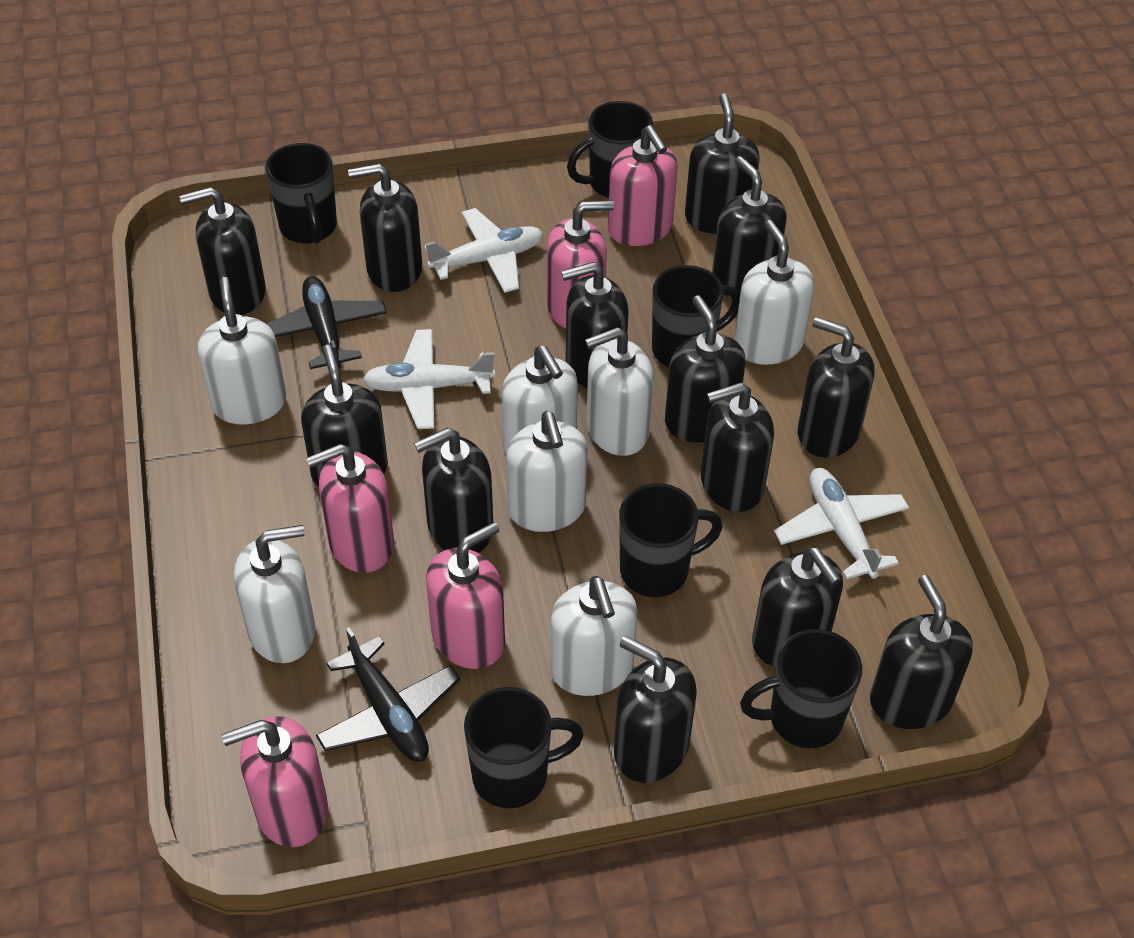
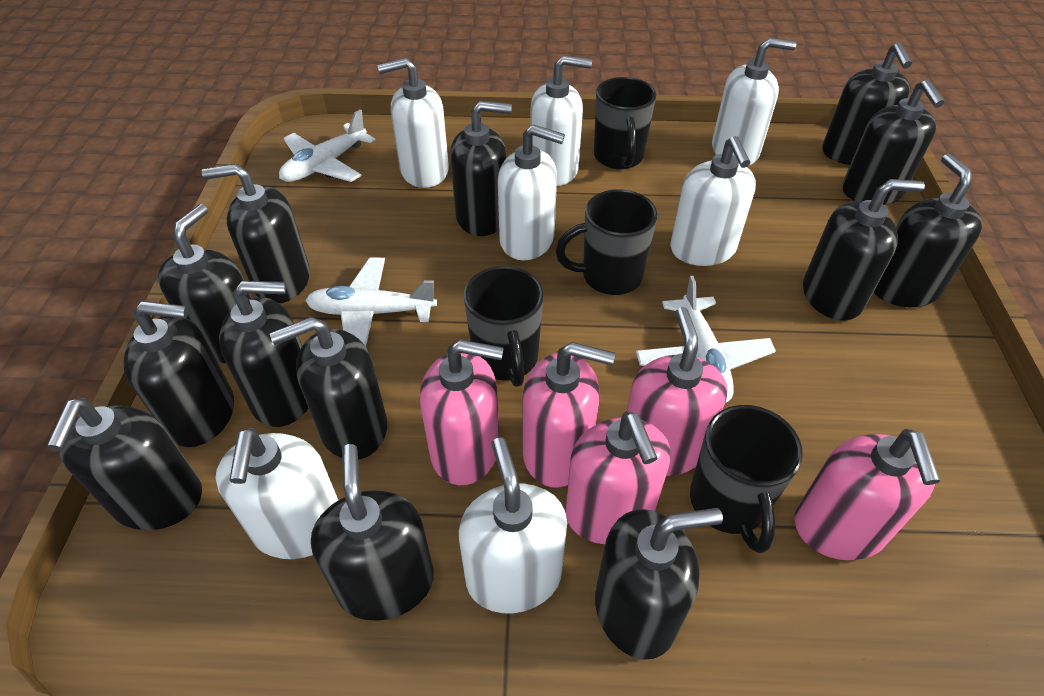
black mug: [265,143,337,244] [464,687,584,808] [567,101,653,198] [619,483,723,597] [652,265,740,367] [740,629,862,748] = 6 -> [464,266,544,387] [556,189,657,295] [594,77,656,169] [690,405,803,554] = 4
black plane: [267,276,387,369] [316,628,460,762] = 2 -> none = 0

